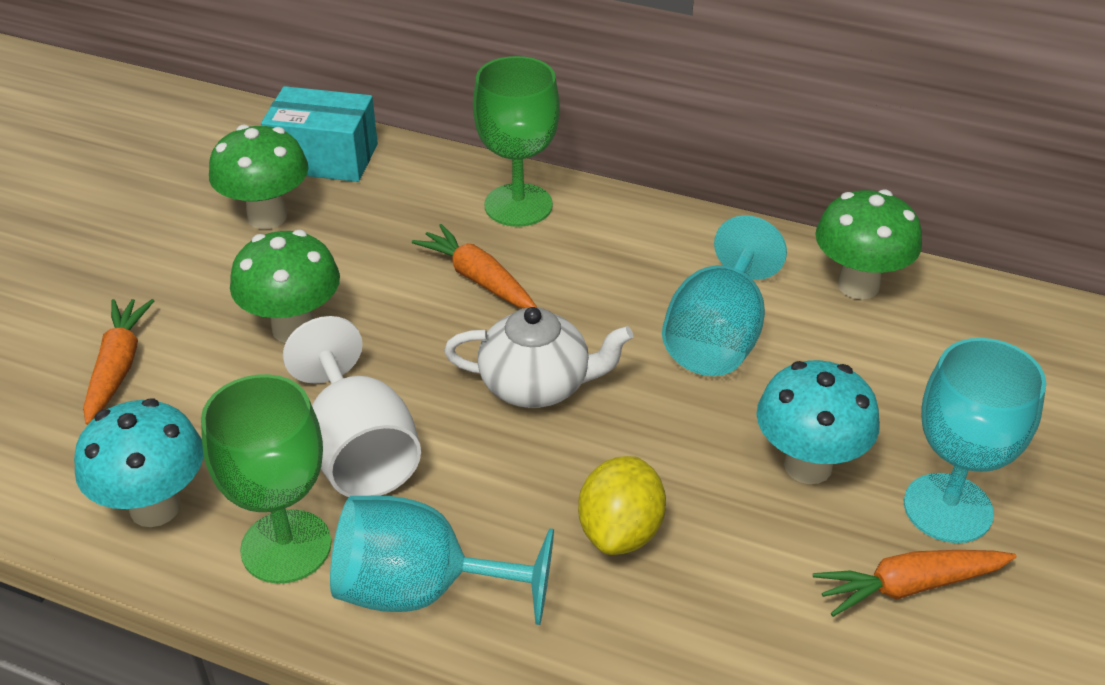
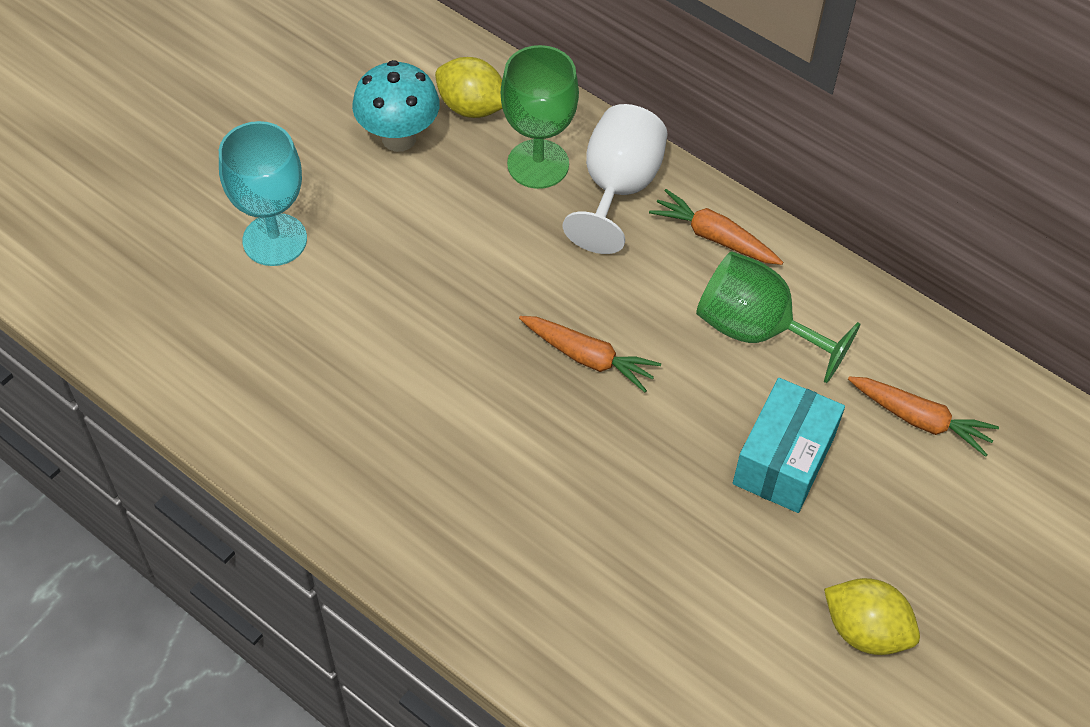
green mushroom: [209,125,309,229] [230,230,340,343] [815,189,922,300] = 3 -> none = 0
turquoise goblet: [330,496,554,625] [662,215,787,376] [904,338,1046,543] = 3 -> [219,121,307,266] = 1
turquoise mushroom: [74,399,203,527] [757,360,880,484] = 2 -> [352,60,440,152] = 1
white teapot: [444,307,633,408] = 1 -> none = 0
yellow lemon: [578,456,666,555] = 1 -> [435,57,503,118] [824,578,920,655] = 2

